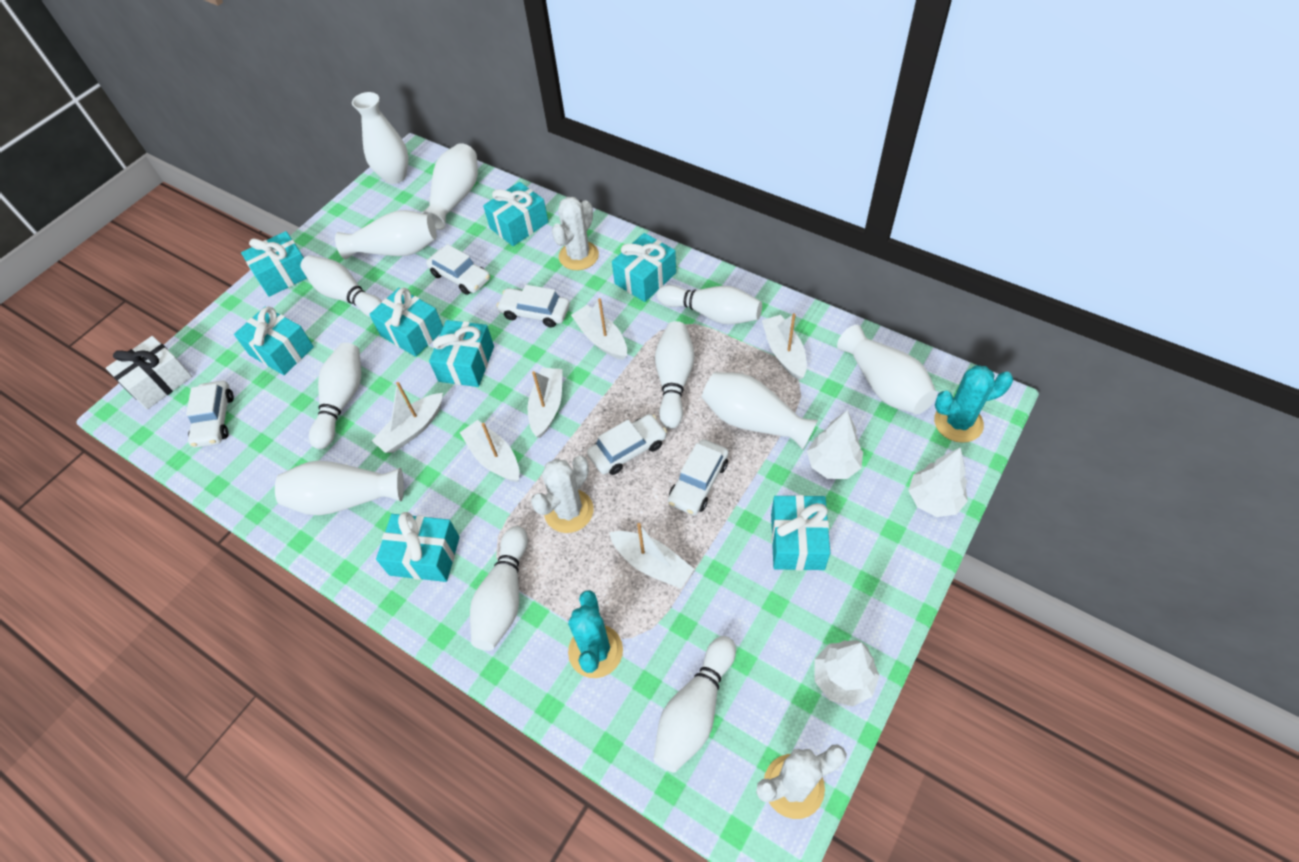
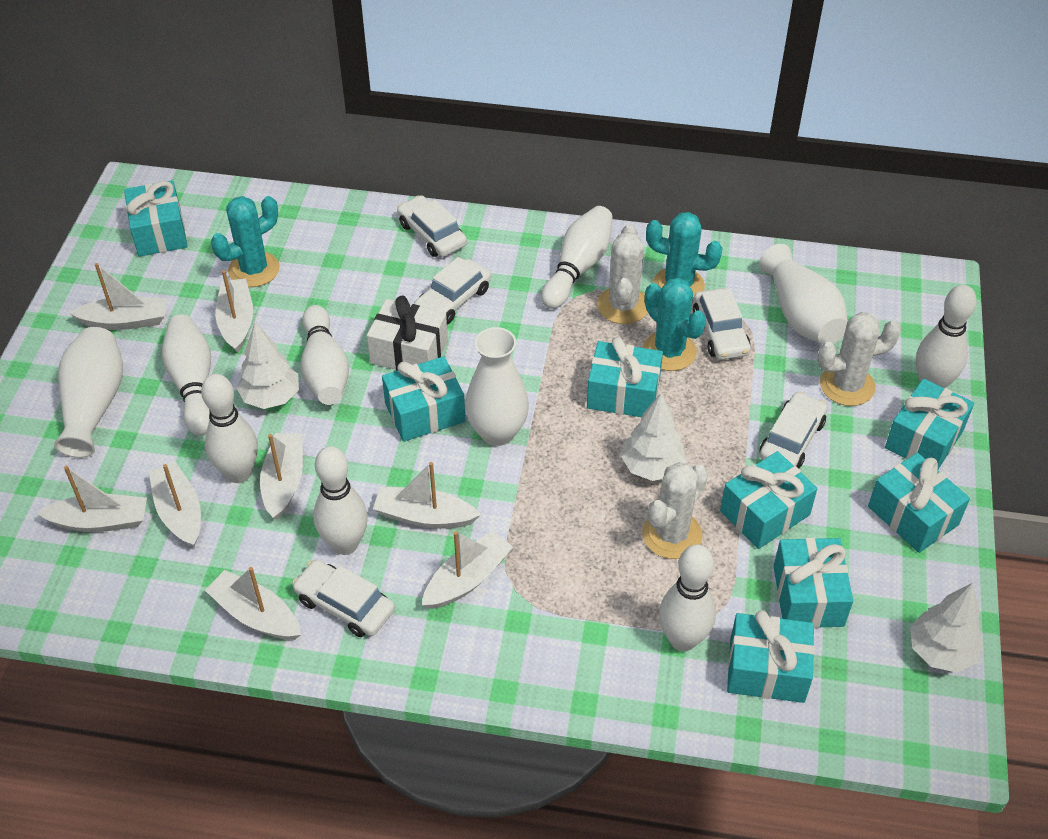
turquoise cactus: [568,590,623,678] [934,365,1013,443] = 2 -> [211,196,280,287] [643,278,706,371] [646,212,723,301] = 3
white boat: [372,382,443,453] [460,420,519,482] [528,368,563,438] [571,298,627,360] [609,523,694,589] [762,313,807,380] = 6 -> [37,466,147,532] [69,263,167,330] [149,462,201,547] [205,567,301,640] [215,270,253,353] [260,433,303,520] [373,462,481,528] [422,530,513,609] = 8
white bowling pin: [300,255,382,318] [309,342,361,449] [470,526,528,651] [653,636,736,773] [655,321,695,429] [657,285,762,324] = 6 -> [162,314,211,436] [201,374,258,483] [300,305,349,405] [313,446,368,555] [541,206,612,309] [659,545,716,652] [916,285,977,388] = 7
white vase: [275,461,404,515] [335,210,437,260] [352,92,409,184] [421,143,478,230] [702,372,818,449] [837,325,937,414] = 6 -> [54,327,123,458] [465,327,529,446] [759,244,848,344] = 3

